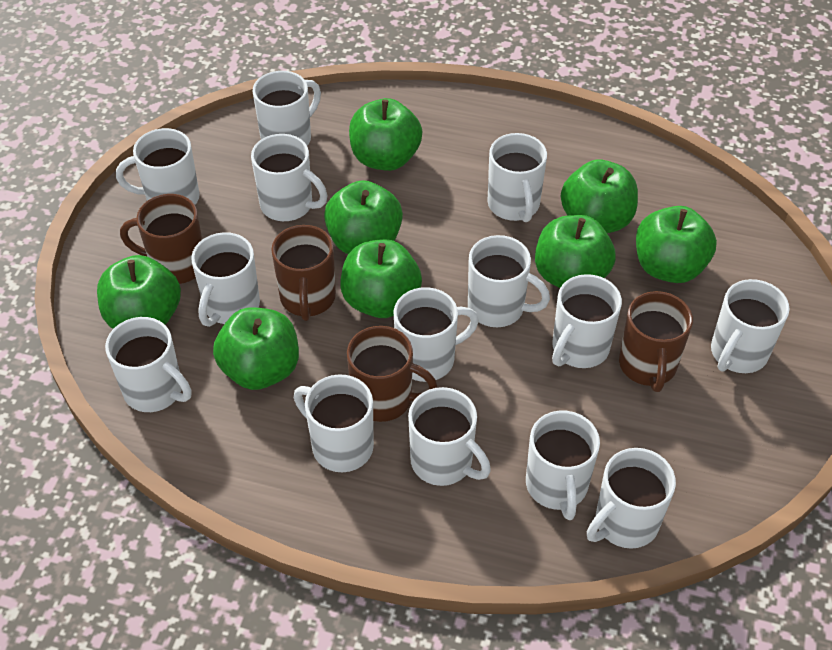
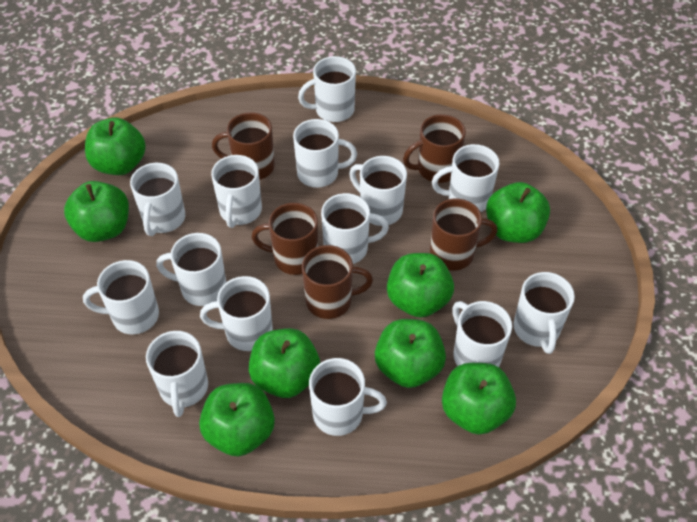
brown mug: [120,194,202,284] [271,225,336,321] [347,326,438,422] [619,291,693,392] = 4 -> [212,112,275,180] [251,203,318,275] [302,245,373,319] [403,114,466,183] [430,199,497,270] = 5

